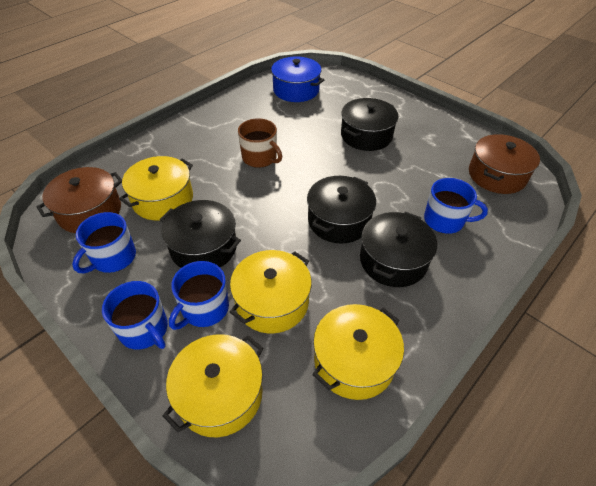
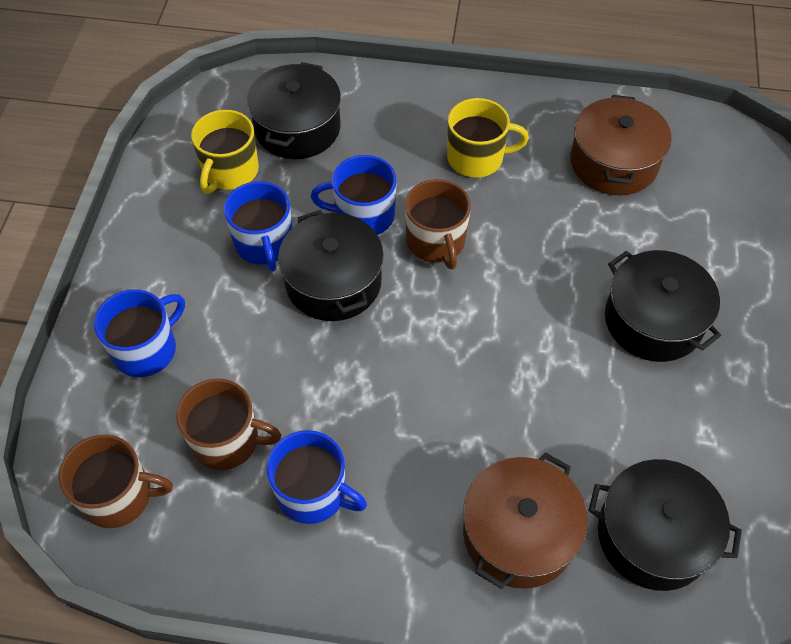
blue pot: [269,56,324,102] = 1 -> none = 0
brown mug: [238,118,282,168] = 1 -> [59,434,173,528] [176,379,281,470] [405,179,471,269] = 3
yellow mug: none = 0 -> [191,110,259,194] [447,98,529,178] = 2
yellow pot: [119,156,193,220] [163,334,263,437] [230,250,312,333] [312,304,404,400] = 4 -> none = 0

